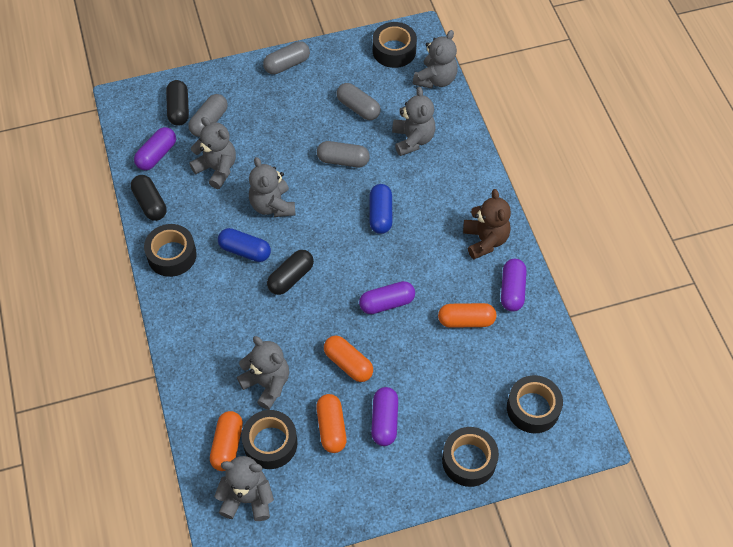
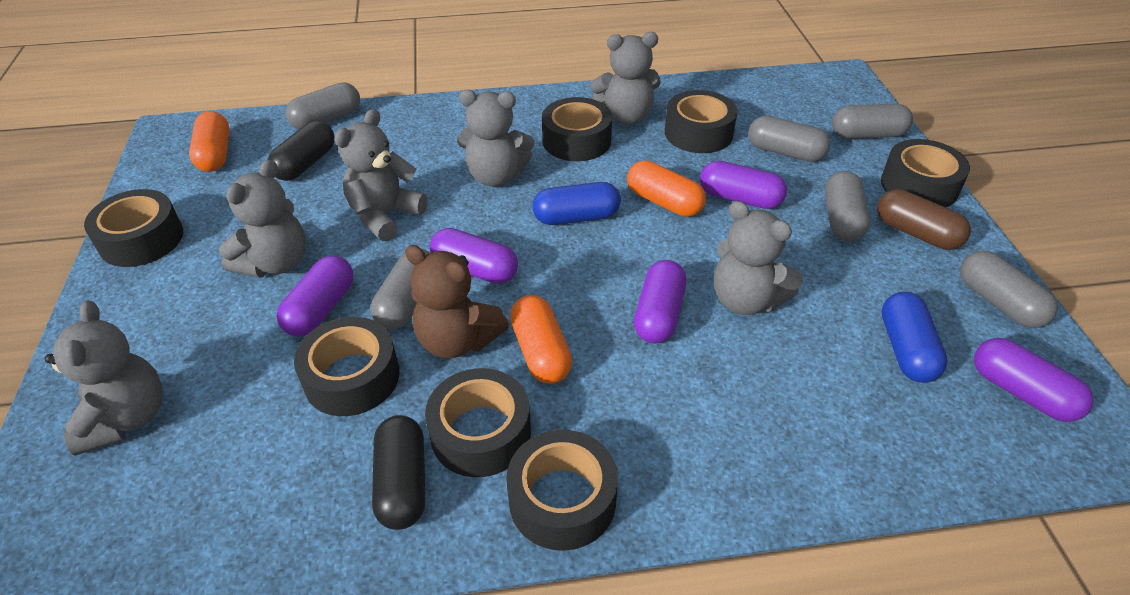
black capsule: [131,175,167,221] [166,80,189,126] [267,250,314,295] = 3 -> [268,121,335,181] [372,415,425,530] = 2
black tape: [144,224,197,277] [241,410,298,469] [373,22,417,68] [442,427,499,487] [507,375,563,433] = 5 -> [84,189,183,267] [294,317,400,416] [425,368,531,477] [506,430,618,551] [542,97,612,161] [665,90,737,153] [881,139,970,207] = 7
brown capsule: none = 0 -> [877,189,971,250] = 1
grey capsule: [188,94,228,137] [263,41,310,74] [317,141,370,167] [337,83,381,120] = 4 -> [286,82,360,129] [371,249,430,329] [748,116,831,162] [825,171,870,242] [832,104,913,139] [960,251,1058,328] = 6
orange capsule: [210,411,243,471] [316,394,347,453] [324,336,373,382] [438,303,496,328] = 4 -> [189,111,230,172] [510,295,572,384] [627,160,706,217] = 3
purple capsule: [134,127,176,170] [359,281,415,314] [371,387,398,446] [501,259,527,311] = 4 -> [276,255,354,337] [430,228,518,284] [634,260,686,343] [700,161,787,209] [974,338,1094,422] = 5

